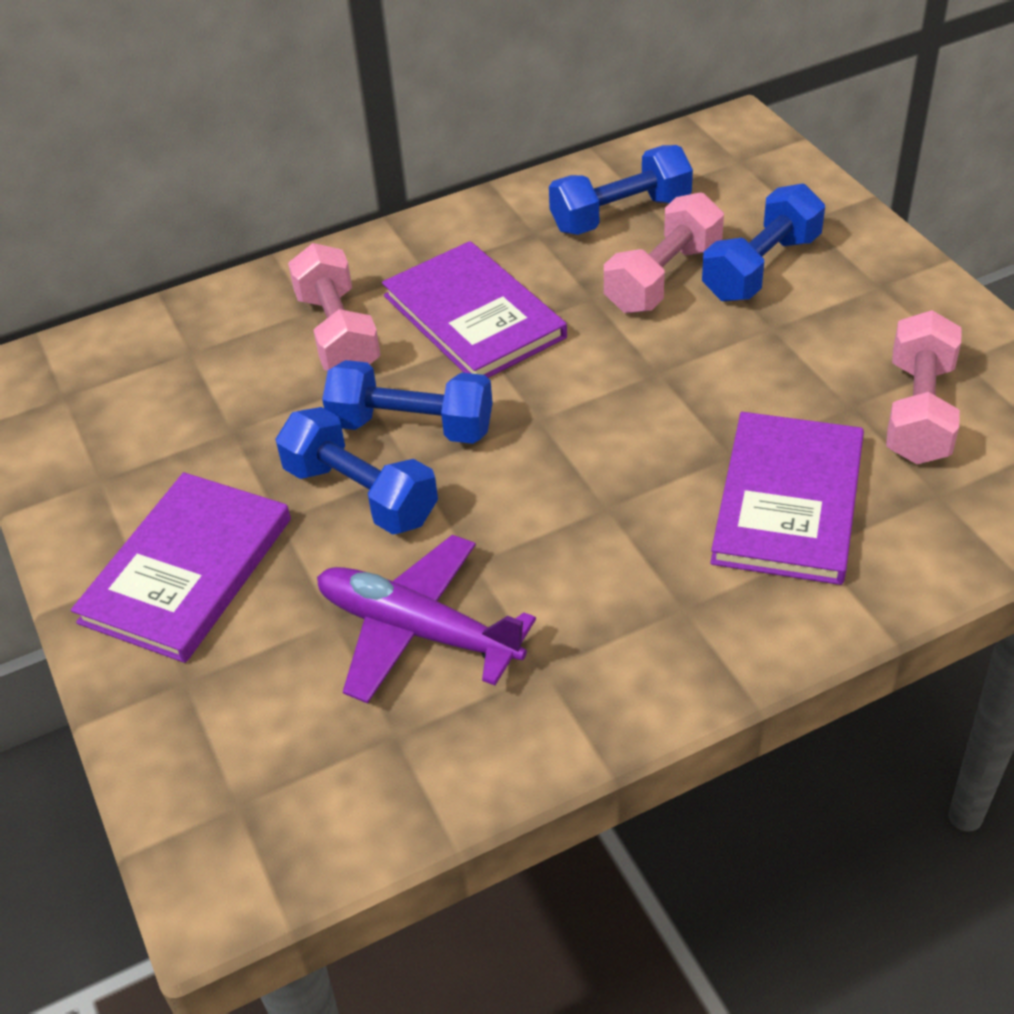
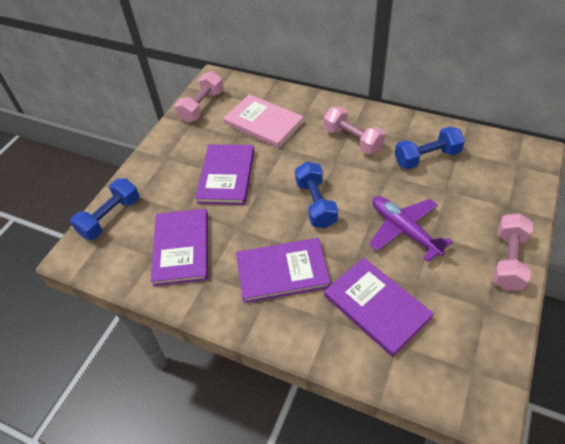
blue dumbbell: [276,407,438,534] [322,360,493,444] [549,145,693,235] [702,184,825,302] = 4 -> [70,178,139,240] [295,162,338,228] [395,126,465,169] = 3
pink book: none = 0 -> [223,94,304,148] = 1
purple book: [71,472,291,663] [382,241,567,378] [710,412,864,585] = 3 -> [151,209,208,286] [195,144,254,205] [236,238,331,303] [324,257,434,357] = 4

